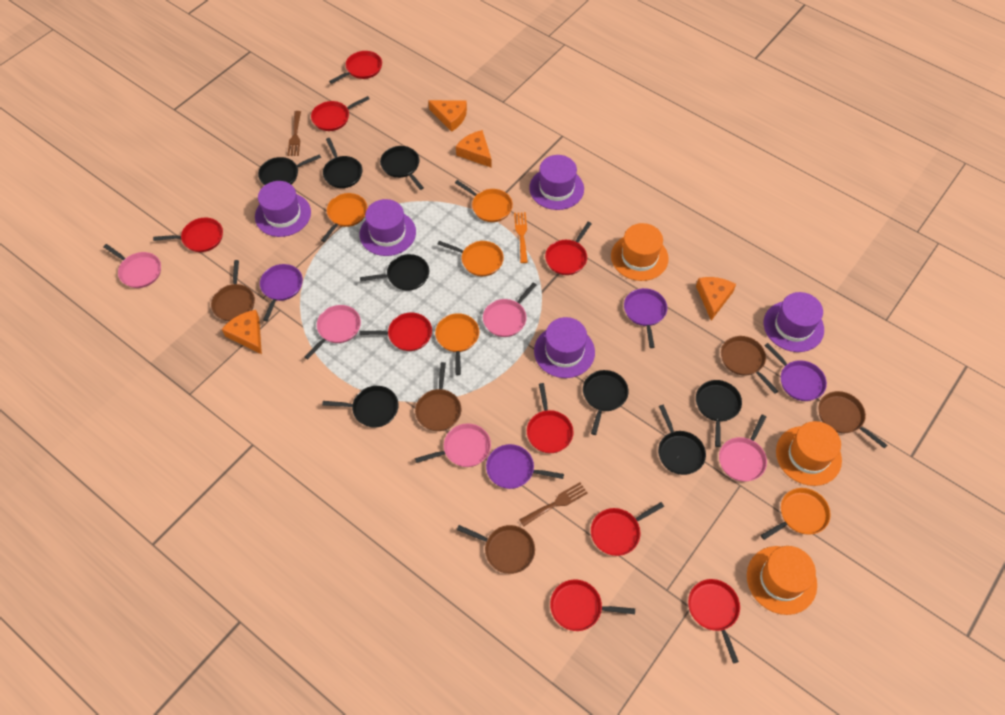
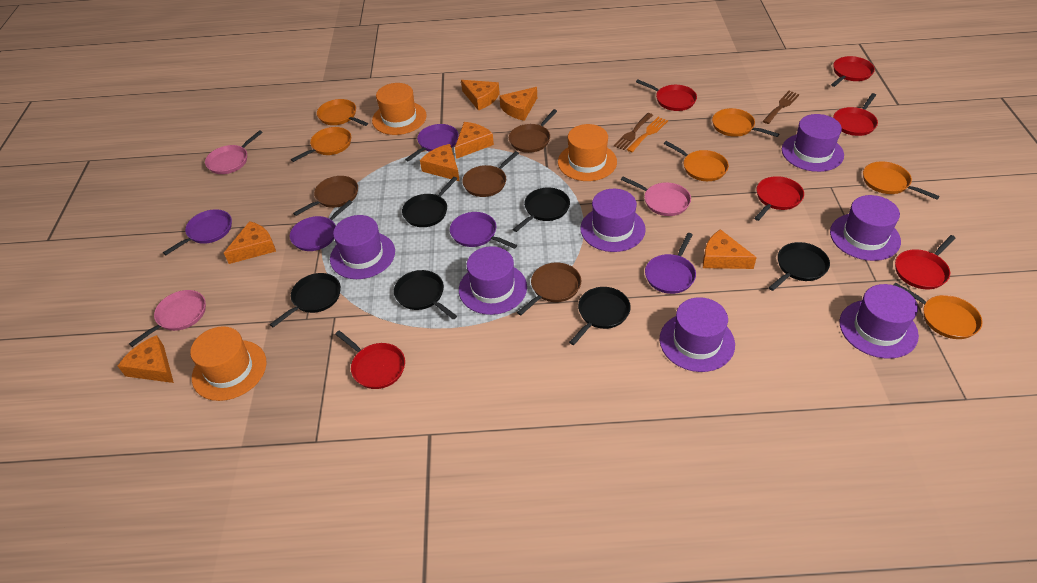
black pan: [258,154,321,185] [322,386,399,428] [323,138,363,188] [360,254,429,291] [380,146,424,190] [583,370,629,435] [658,405,706,475] [696,380,742,447] = 8 -> [270,273,341,328] [394,270,457,319] [402,177,457,227] [513,188,570,232] [569,287,631,345] [768,242,830,291] = 6
brown pan: [211,260,255,321] [415,362,461,431] [457,525,535,574] [721,336,778,394] [818,391,887,448] = 5 -> [293,176,358,216] [462,151,519,197] [509,109,557,153] [517,262,581,315] = 4
orange cheese: [222,310,262,354] [428,100,467,132] [456,130,492,168] [696,277,736,321] = 4 -> [118,335,174,383] [224,221,276,264] [420,144,460,182] [455,122,494,159] [461,80,500,111] [499,87,537,121] [703,229,757,269] = 7
orange pan: [321,193,367,242] [435,313,479,375] [438,241,504,276] [455,180,513,222] [761,488,831,540] = 5 -> [291,127,351,162] [317,99,368,126] [664,141,729,181] [712,108,779,137] [863,161,940,199] [894,282,983,339] = 6
pink pan: [103,244,161,288] [304,305,361,359] [415,423,491,467] [483,282,536,337] [719,415,767,482] = 5 -> [129,290,206,347] [205,130,263,174] [621,177,691,216] = 3
purple hat: [255,181,311,237] [359,199,416,256] [529,155,584,210] [534,317,595,378] [764,292,824,352] = 5 -> [330,215,395,279] [459,246,527,315] [580,189,646,252] [659,297,735,372] [782,114,844,172] [830,195,901,261] [839,284,919,359] = 7
purple pan: [260,264,303,321] [486,444,564,489] [624,288,667,348] [765,343,827,401] = 4 -> [163,209,232,255] [290,200,353,251] [405,124,459,162] [450,212,517,249] [645,233,696,294] = 5
red pan: [153,217,223,252] [311,96,369,131] [329,51,382,84] [359,313,432,351] [527,383,574,453] [545,222,592,275] [550,580,635,631] [591,502,664,556] [688,579,740,664] = 9 -> [335,331,405,389] [636,79,697,111] [754,176,804,221] [831,56,875,87] [833,93,878,136] [895,235,956,289] = 6

